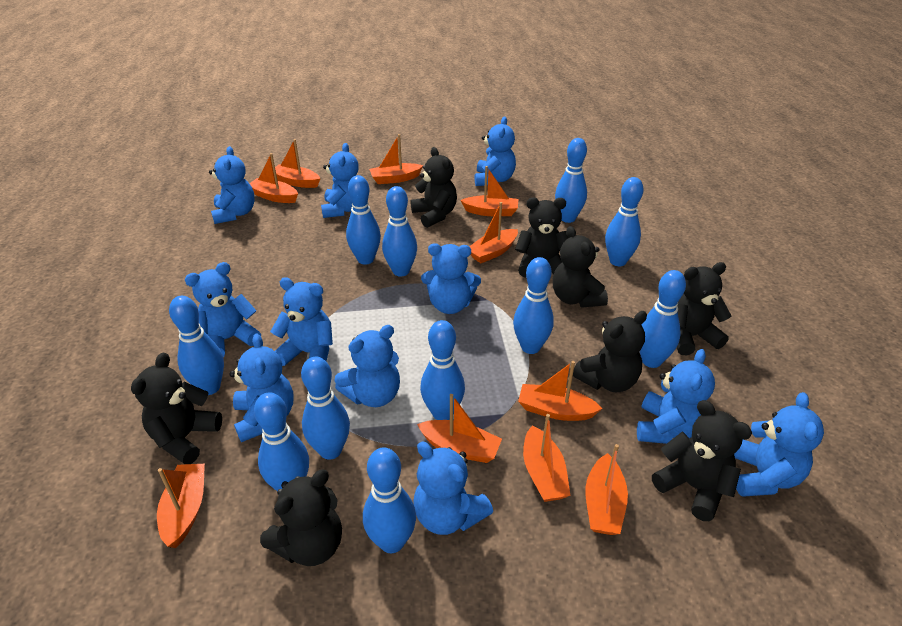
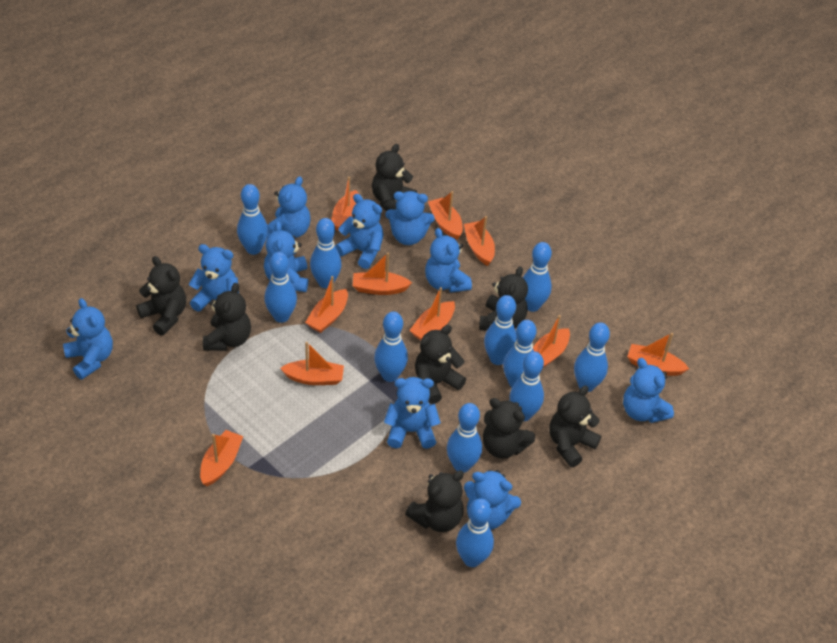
blue teddy bear: [185,262,261,357] [209,146,255,224] [229,334,294,442] [270,277,333,366] [321,143,359,218] [335,325,400,407] [413,442,493,535] [421,243,481,314] [475,117,516,186] [637,349,715,444] [734,392,824,497] = 11 -> [63,298,113,380] [189,244,239,311] [264,221,308,292] [267,176,310,238] [335,194,383,269] [384,377,441,449] [385,191,435,245] [425,228,472,293] [464,470,521,530] [623,358,674,423] = 10

